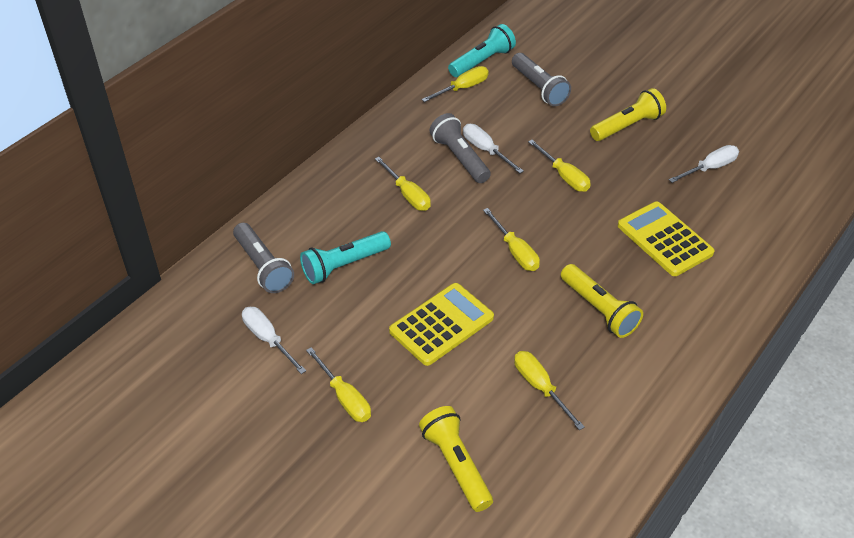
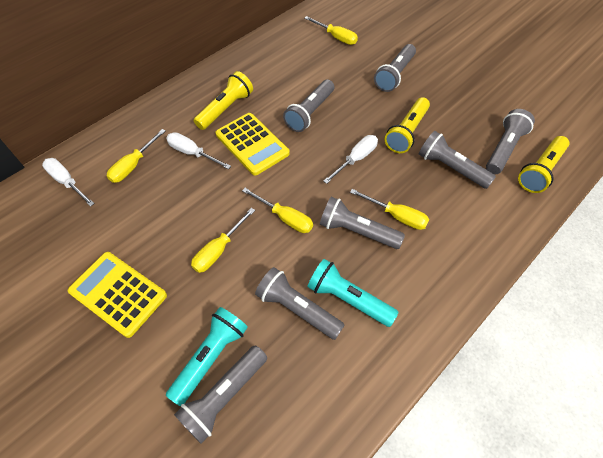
grey flashlight: [233,223,294,293] [430,113,491,183] [512,53,571,106] = 3 -> [174,345,267,444] [255,267,345,340] [283,80,334,132] [320,197,405,249] [374,44,416,92] [419,131,496,189] [486,109,535,174] = 7
yellow screwdriver: [306,347,371,422] [375,157,431,211] [421,66,489,102] [483,208,540,271] [514,351,585,430] [528,140,591,192] = 6 -> [107,129,166,183] [191,208,255,273] [242,188,313,233] [305,16,358,45] [350,189,429,230] = 5

